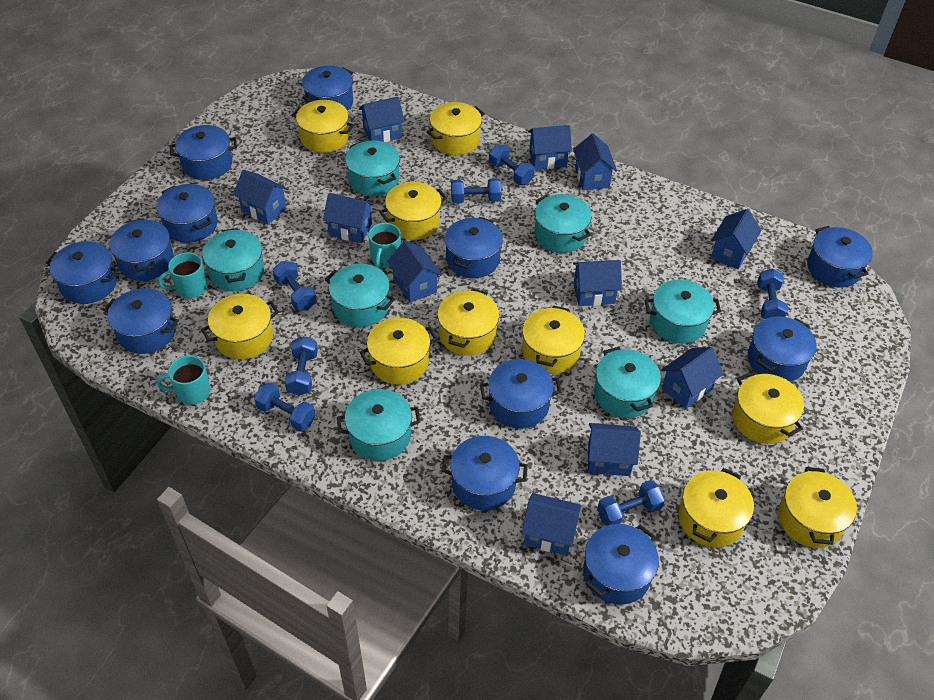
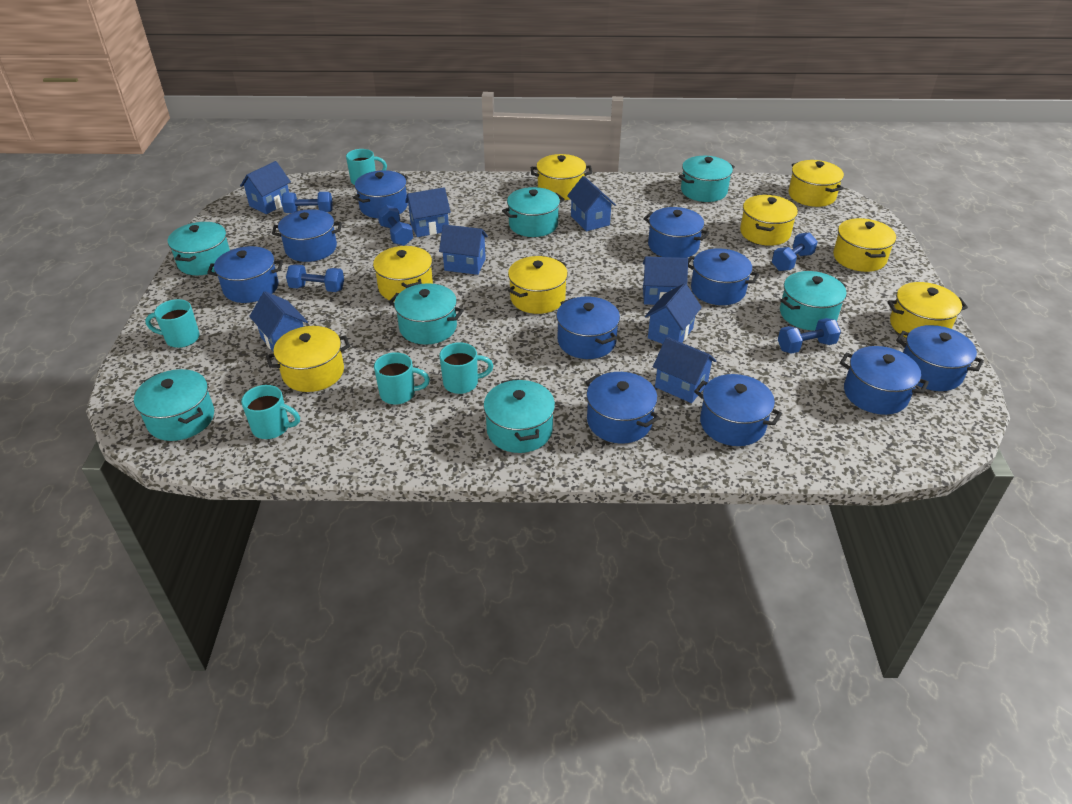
blue dumbbell: [254,382,316,431] [273,261,316,310] [285,336,318,396] [451,178,502,203] [489,145,535,185] [597,480,665,526] [757,268,788,319] = 7 -> [282,192,333,213] [286,264,344,292] [377,205,413,246] [772,232,818,271] [778,318,841,354] = 5
blue house: [233,170,288,225] [323,193,374,243] [359,97,405,142] [388,240,442,303] [522,493,581,555] [528,125,572,170] [573,133,617,190] [573,260,622,306] [588,423,641,476] [661,347,724,409] [711,209,762,269] = 11 -> [240,161,291,214] [249,291,308,351] [405,188,451,237] [439,224,488,275] [567,176,616,231] [643,256,688,305] [645,283,702,344] [653,337,716,403] = 8
blue pot: [46,241,119,304] [104,288,179,354] [110,218,174,281] [157,184,218,243] [170,125,237,180] [302,66,353,111] [442,436,528,510] [445,217,503,278] [480,359,561,429] [583,524,659,605] [748,316,817,382] [807,226,873,288] = 12 -> [207,246,283,303] [272,209,342,262] [353,170,408,218] [556,297,620,359] [585,372,660,443] [643,207,709,258] [688,248,759,305] [694,374,782,446] [840,346,929,415] [896,325,984,391] = 10
turquoise mug: [156,355,211,405] [158,252,207,298] [368,223,401,269] = 3 -> [145,299,200,348] [241,385,300,439] [346,149,387,185] [374,352,430,405] [439,342,493,394] = 5
yellow pot: [201,294,279,359] [292,100,354,153] [360,318,437,385] [379,182,447,240] [426,102,485,155] [437,288,499,356] [522,306,585,374] [678,468,754,547] [732,372,804,444] [778,467,857,548] = 10 -> [266,326,350,392] [373,246,433,302] [508,256,568,314] [531,154,592,200] [740,195,798,246] [789,160,844,207] [833,218,896,272] [887,282,968,338] = 8

